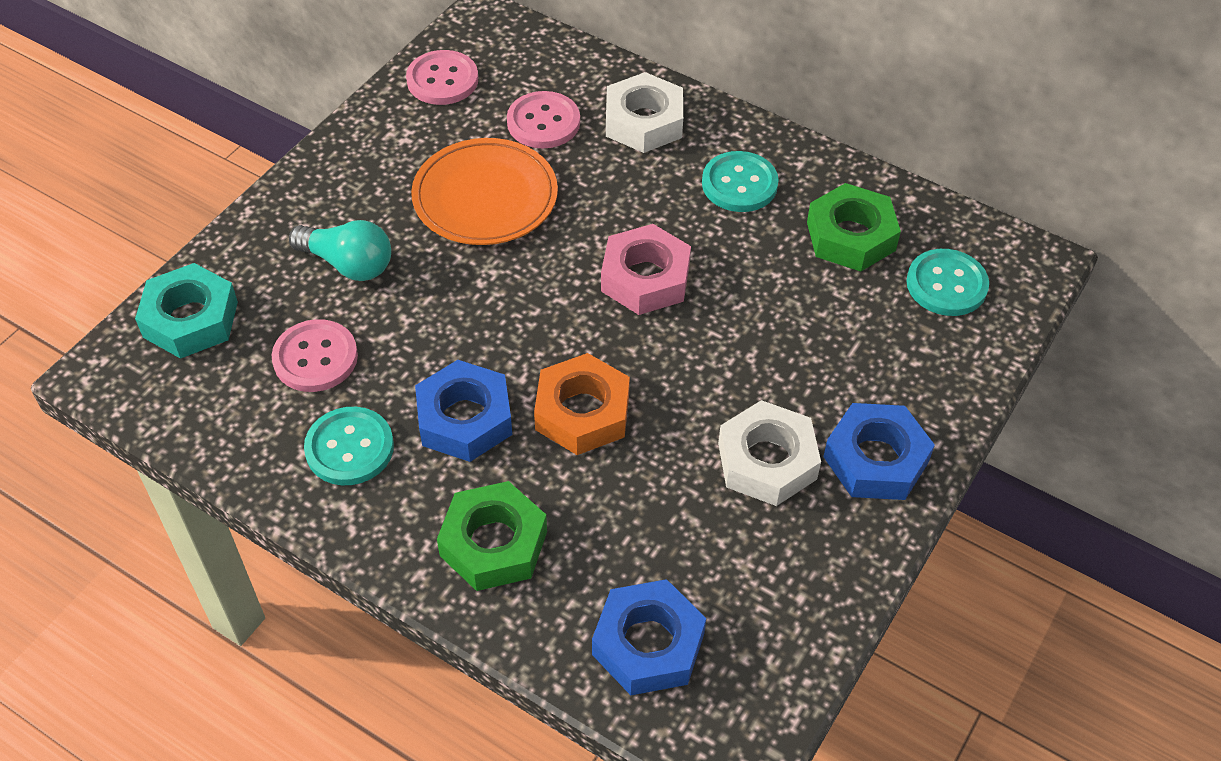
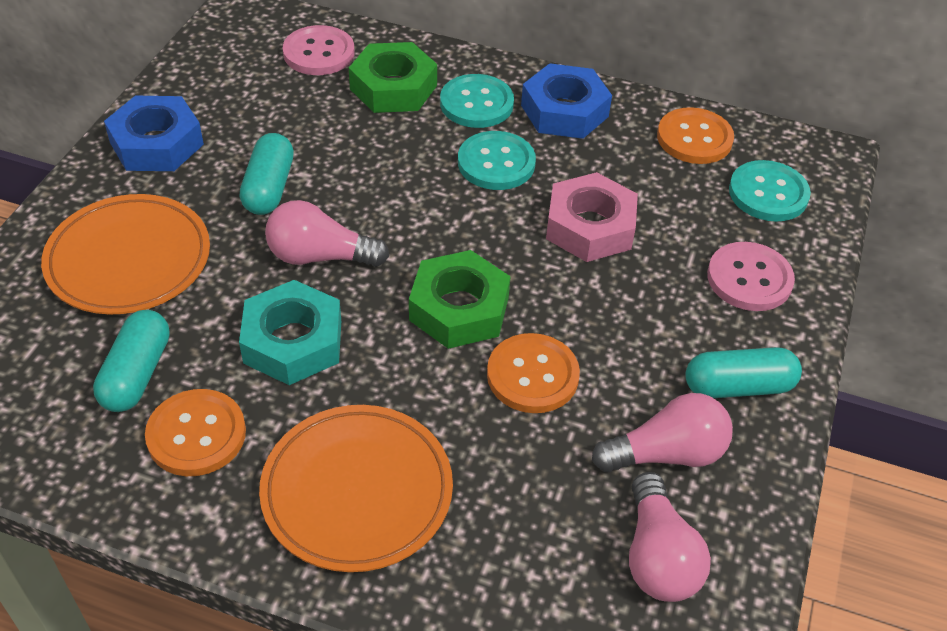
blue nut: [415,360,512,462] [592,579,706,695] [823,403,935,500] = 3 -> [104,96,204,171] [521,63,612,139] = 2
orange button: none = 0 -> [145,389,246,476] [487,333,580,413] [657,107,734,164] = 3
orange nut: [534,353,630,455] = 1 -> none = 0
orange plate: [411,138,558,245] = 1 -> [41,194,210,314] [259,405,453,572] = 2
pink button: [272,319,358,392] [406,50,478,105] [507,91,580,148] = 3 -> [283,25,354,75] [707,242,795,311] = 2
pink light bulb: none = 0 -> [265,200,389,267] [592,393,733,472] [629,472,711,602] = 3
turquoise capsule: none = 0 -> [93,310,170,412] [240,133,294,215] [686,347,802,398] = 3
turquoise light bulb: [289,220,391,281] = 1 -> none = 0
white nut: [606,72,683,153] [718,400,821,506] = 2 -> none = 0

